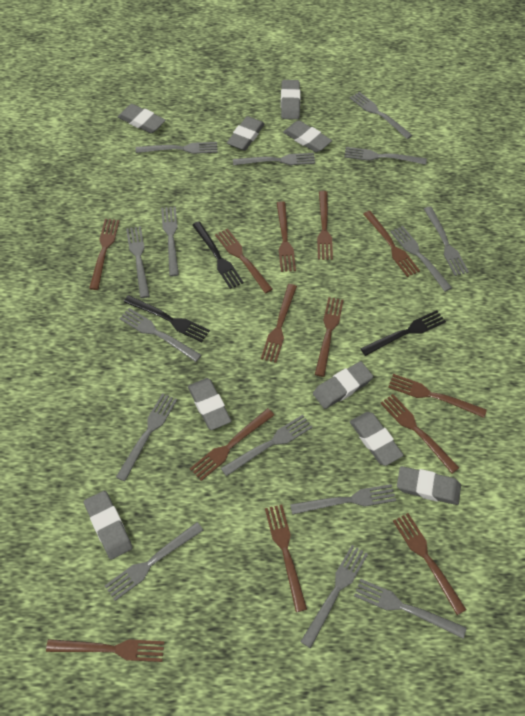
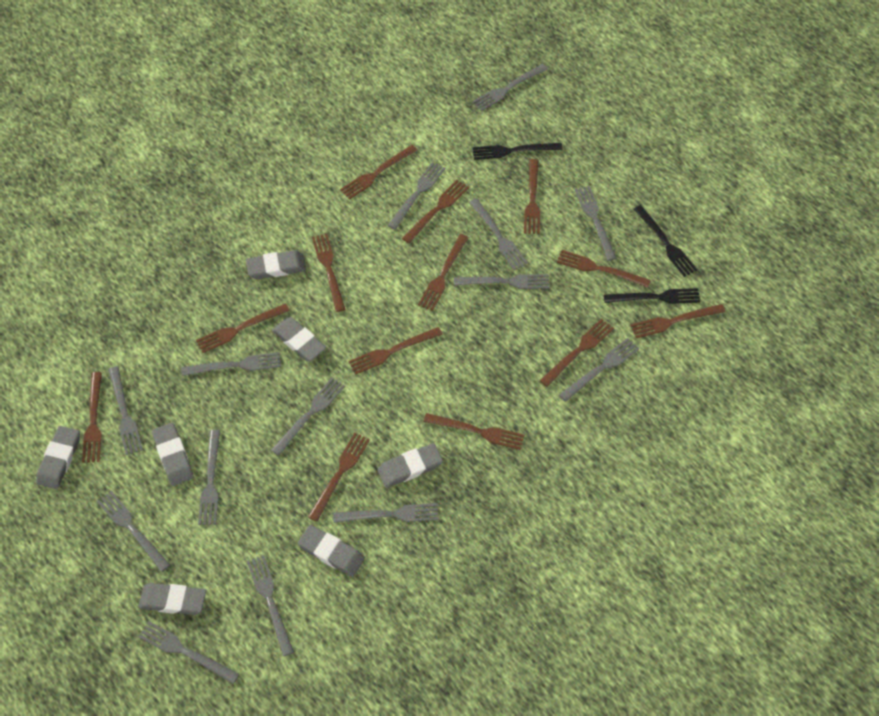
grey eraser: [84,491,133,560] [118,104,166,133] [188,378,231,430] [227,116,265,151] [281,80,300,119] [283,120,332,153] [313,361,373,409] [350,412,404,466] [397,466,461,505] = 9 -> [36,426,80,489] [138,583,206,615] [152,423,193,486] [246,250,306,279] [272,317,326,361] [298,525,365,577] [377,443,443,488] = 7
grey fork: [105,522,204,601] [116,393,177,481] [119,308,202,362] [126,226,150,298] [136,142,218,154] [161,207,179,276] [221,415,313,477] [233,153,315,165] [290,484,396,515] [300,545,368,648] [344,147,427,165] [350,92,412,139] [354,579,467,638] [391,226,452,292] [424,206,469,276] = 15 -> [97,491,170,572] [108,366,143,455] [138,621,239,684] [181,352,281,376] [198,430,220,525] [247,555,294,656] [271,377,345,456] [333,503,439,523] [387,162,445,230] [454,274,549,289] [469,198,528,270] [473,64,548,111] [559,338,639,402] [575,186,616,261] = 14

